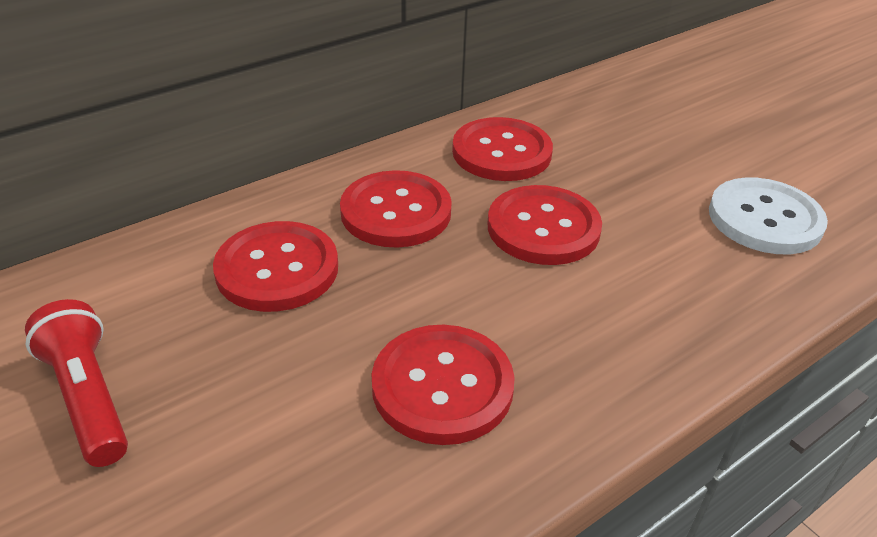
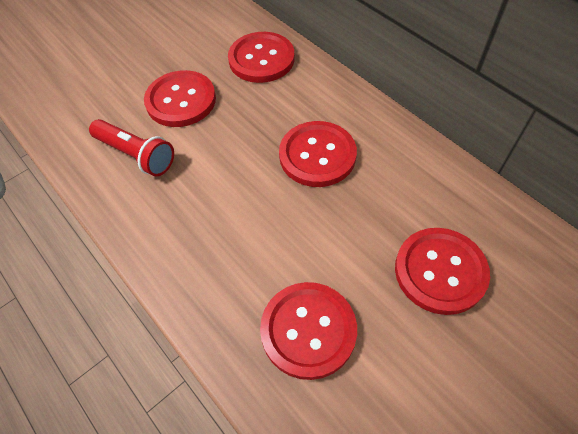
white button: [709,177,828,254] = 1 -> none = 0

